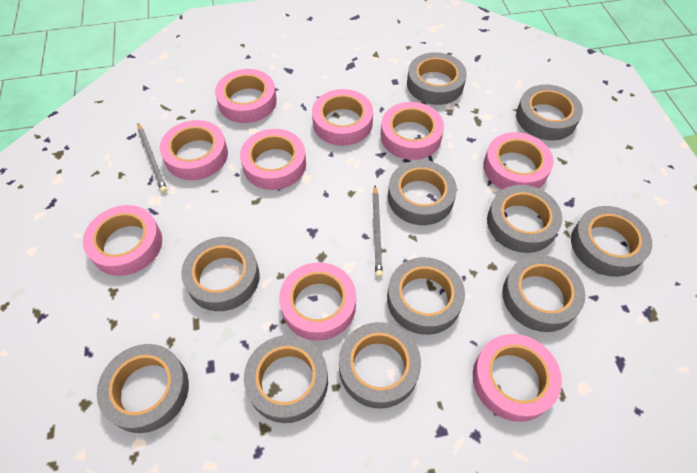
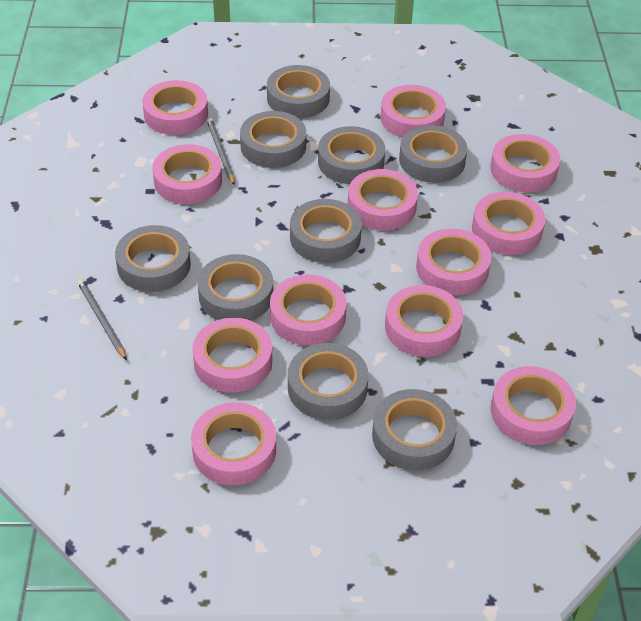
grey tape: [97,344,189,433] [181,237,260,311] [244,335,328,423] [339,322,421,409] [387,257,465,335] [388,160,457,225] [407,52,467,105] [487,185,562,253] [502,255,585,332] [516,84,583,141] [571,206,652,277] = 11 -> [115,225,191,292] [198,254,273,321] [240,111,306,168] [267,65,330,118] [288,343,369,420] [290,199,362,263] [318,126,386,184] [372,389,457,470] [399,125,467,183] = 9
pink tape: [83,205,162,276] [160,120,228,180] [215,69,277,123] [240,129,306,190] [279,262,356,341] [312,89,373,146] [381,102,444,160] [473,334,562,422] [483,132,554,190] = 9 -> [142,80,208,135] [152,144,222,204] [191,402,276,485] [192,318,272,393] [270,274,347,345] [348,169,418,231] [381,85,446,138] [385,285,463,357] [416,229,491,295] [472,192,545,255] [490,134,560,192] [491,366,576,445] = 12

